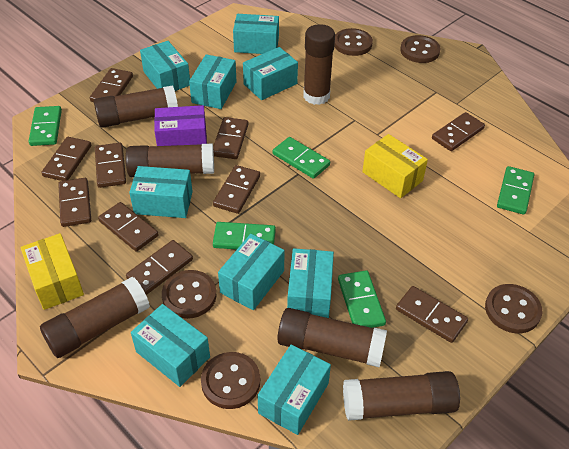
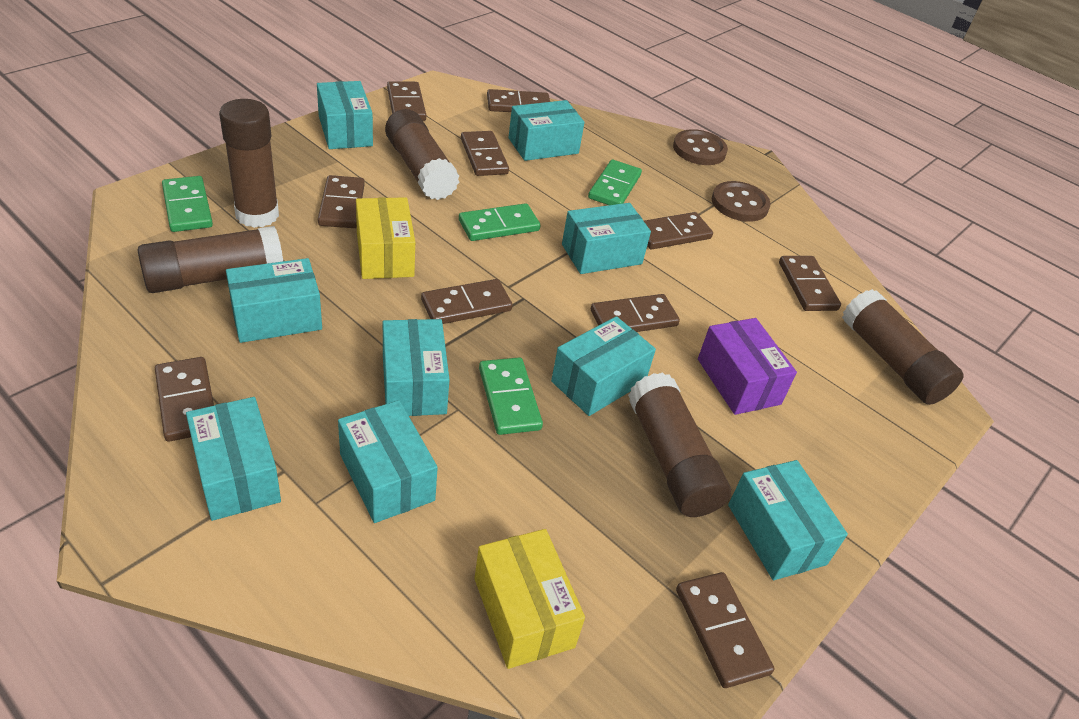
brown button: [162,270,217,319] [201,352,260,409] [334,28,373,56] [400,35,441,63] [485,284,542,333] = 5 -> [673,129,728,165] [712,181,771,222] = 2
brown glue stick: [40,276,150,358] [94,85,178,128] [126,143,214,177] [277,308,387,367] [303,24,335,105] [343,371,460,421] = 6 -> [138,226,283,293] [219,99,279,228] [385,109,459,200] [628,372,731,517] [842,289,964,405] = 5
green domino: [29,106,62,146] [213,222,276,249] [273,137,330,179] [338,271,386,328] [497,166,534,215] = 5 -> [162,176,213,232] [459,203,540,241] [479,357,543,435] [588,159,642,205] = 4

